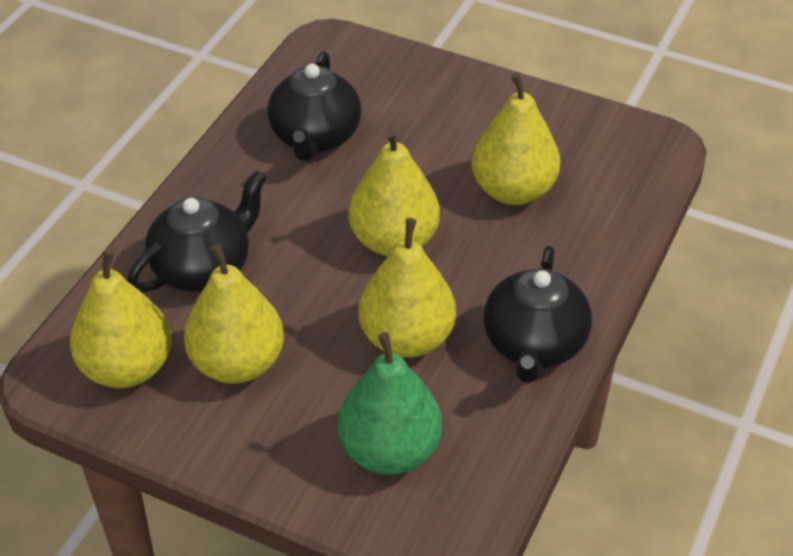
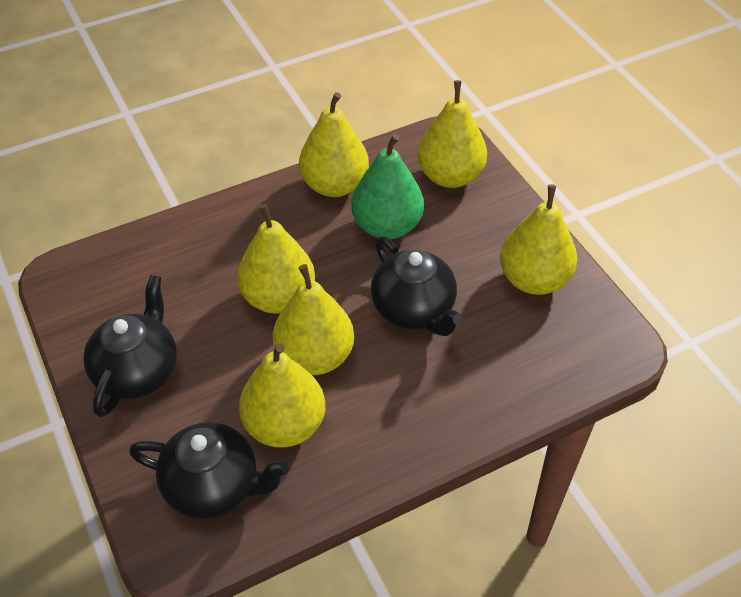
yellow pear: [70,249,172,388] [184,244,284,384] [349,129,440,257] [359,218,456,358] [472,72,560,205] = 5 -> [237,204,315,314] [239,343,325,448] [273,264,354,375] [299,92,369,197] [417,80,487,188] [500,184,577,295] = 6

